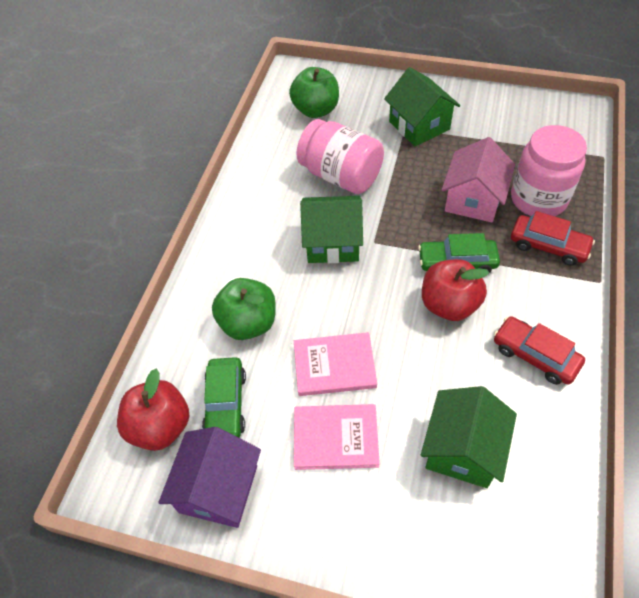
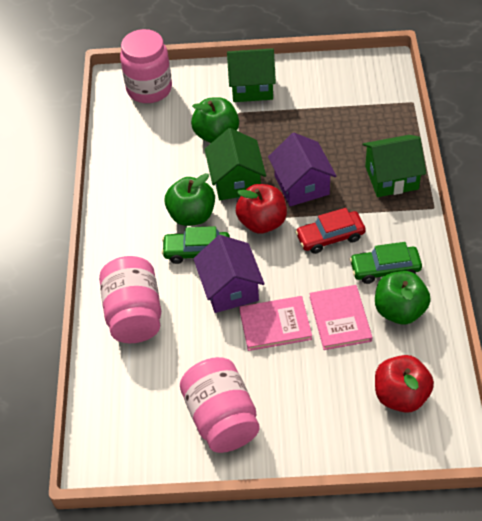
green apple: [212,278,276,340] [289,67,339,118] = 2 -> [164,173,215,226] [191,97,239,143] [375,271,431,325] = 3
pink house: [442,137,515,222] = 1 -> none = 0
pink jar: [296,119,384,194] [511,125,587,216] = 2 -> [99,256,161,343] [120,29,172,103] [180,357,260,453] = 3
purple house: [159,427,261,528] = 1 -> [193,235,265,313] [268,133,336,206] = 2
red car: [494,316,585,385] [511,211,595,266] = 2 -> [295,208,366,254] = 1

